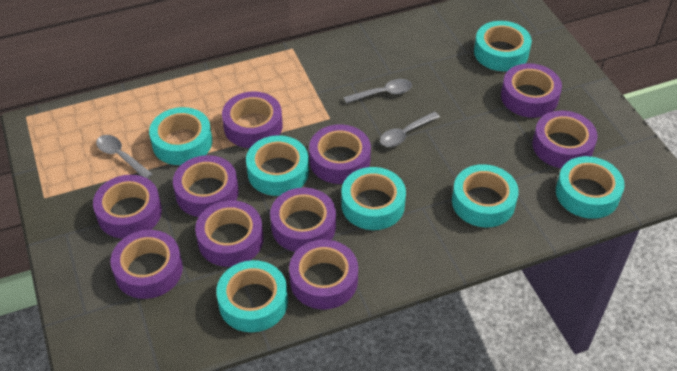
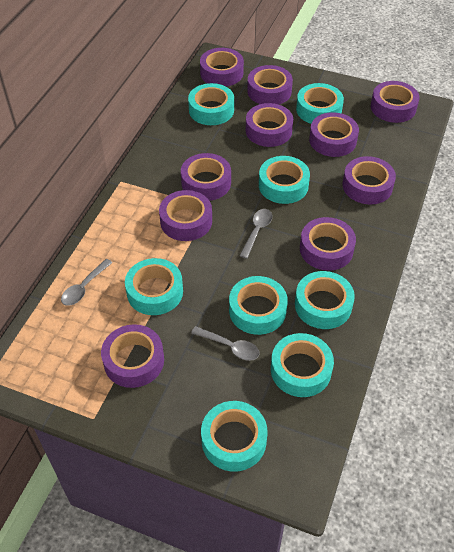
turquoise tape: [149,107,212,165] [216,260,288,332] [246,135,309,196] [341,167,406,230] [452,164,519,227] [474,21,532,71] [556,156,624,219] = 7 -> [125,258,183,315] [188,83,234,125] [201,401,268,472] [229,276,288,335] [259,156,310,204] [271,333,334,397] [295,271,355,329] [296,83,344,124] = 8

